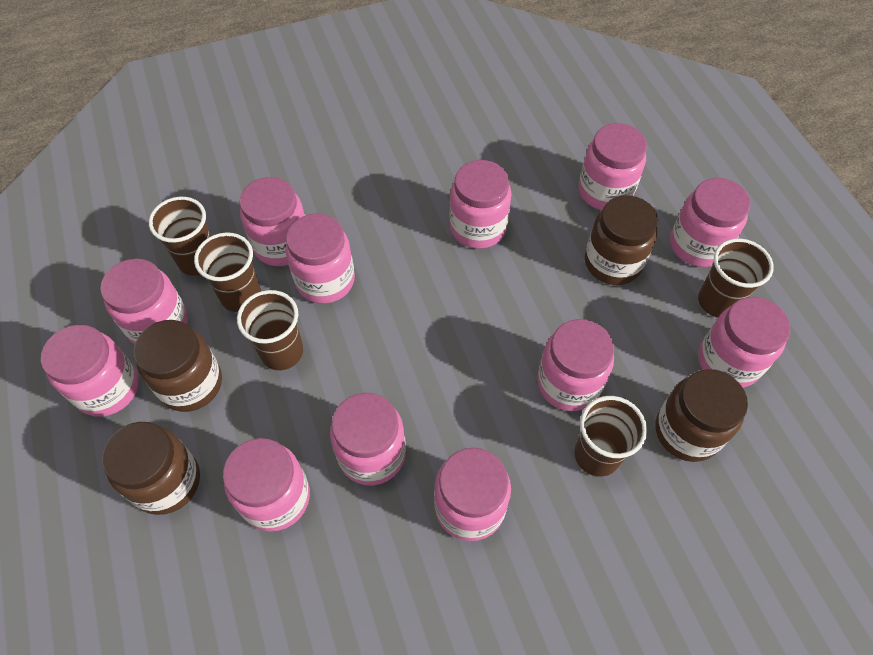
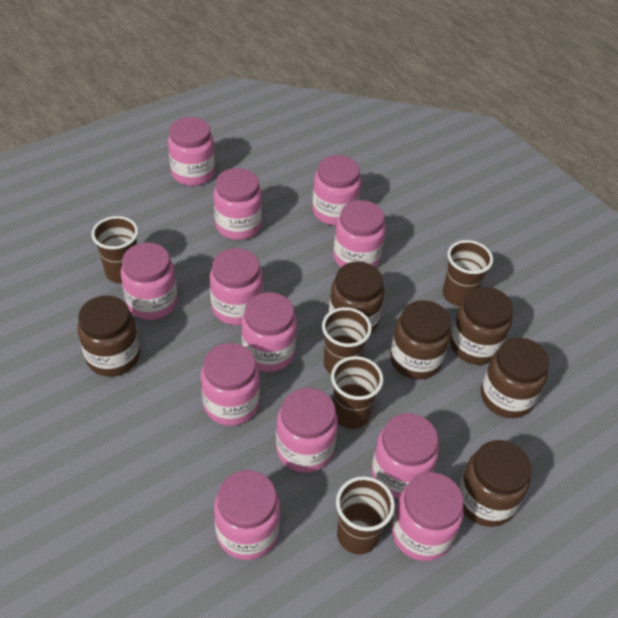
brown jar: [102,422,200,515] [133,320,222,412] [585,195,658,285] [655,369,748,462] = 4 -> [77,296,140,376] [329,261,384,334] [390,300,451,380] [450,287,513,365] [458,440,531,527] [481,338,549,418] = 6

